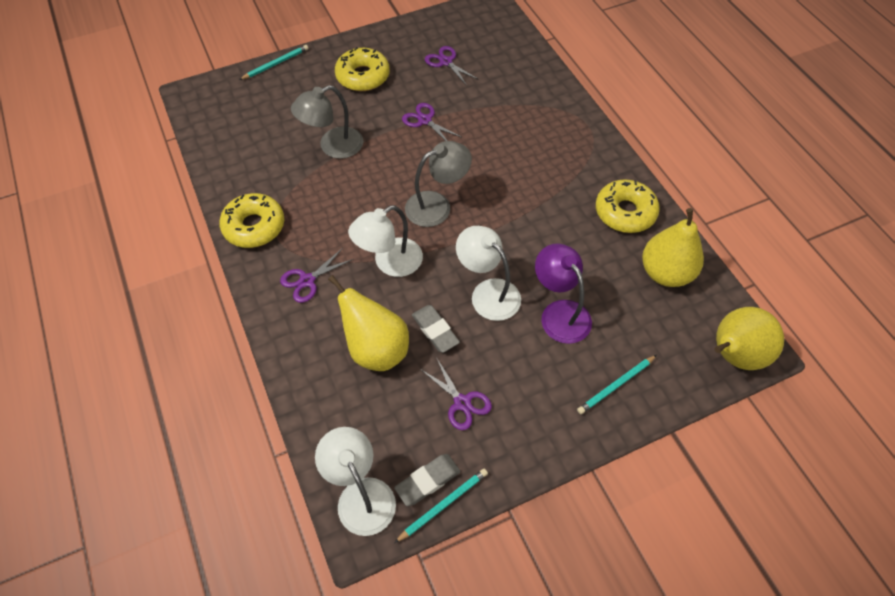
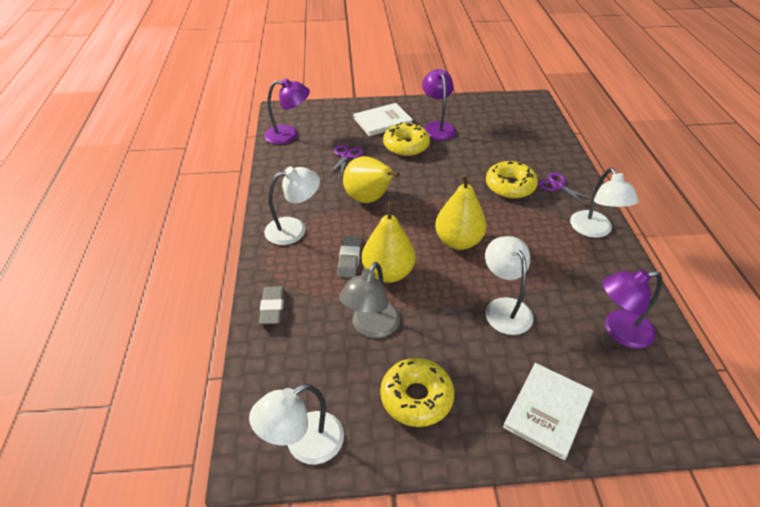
grey lamp: [291,85,363,159] [405,141,472,227] = 2 -> [339,262,400,338] = 1
purple lamp: [535,243,592,344] = 1 -> [264,78,310,144] [422,69,456,140] [602,269,662,349] = 3
purple scissors: [280,248,354,303] [402,103,461,141] [420,357,492,430] [425,46,479,86] = 4 -> [328,145,363,177] [538,172,592,206] = 2
turquoise pencil: [239,45,308,80] [394,469,488,543] [577,355,657,414] = 3 -> none = 0
white book: none = 0 -> [353,103,413,136] [503,363,593,460] = 2
white lamp: [315,427,396,536] [348,205,423,277] [456,226,521,321] = 3 -> [249,384,344,464] [264,167,320,245] [485,236,534,335] [570,168,639,238] = 4

